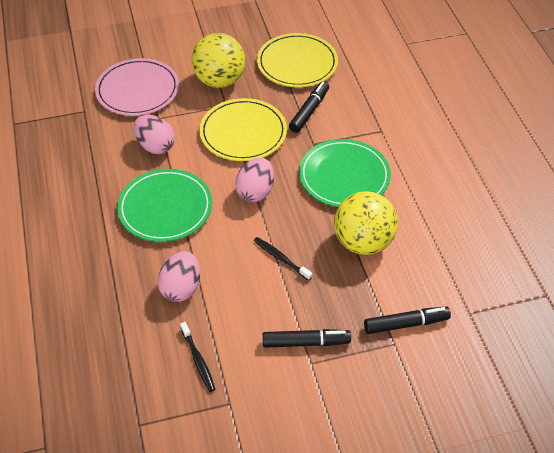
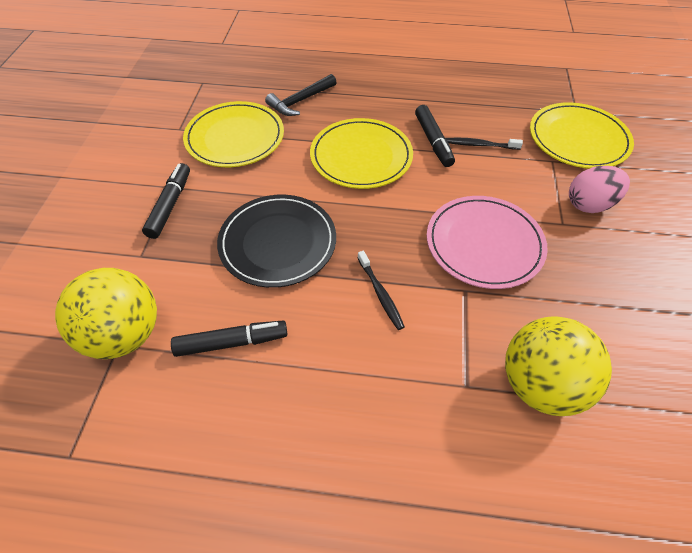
black hammer: none = 0 -> [265,74,337,116] = 1
black plate: none = 0 -> [217,195,336,288] = 1
green plate: [117,169,212,242] [299,139,391,207] = 2 -> none = 0
pink egg: [133,115,175,154] [158,251,200,302] [235,158,274,202] = 3 -> [569,166,630,213] = 1
yellow plate: [199,98,287,161] [257,33,338,87] = 2 -> [183,101,284,167] [310,118,413,189] [530,102,634,169] = 3

